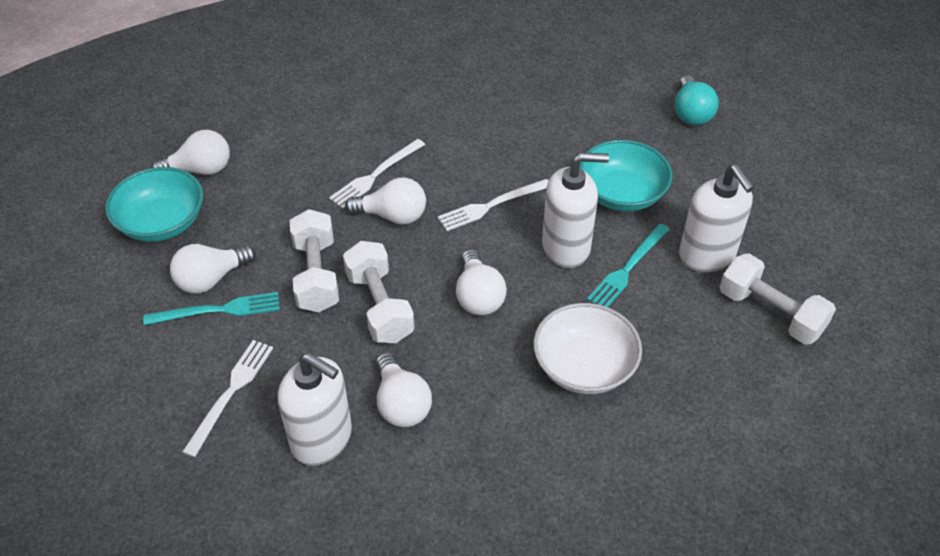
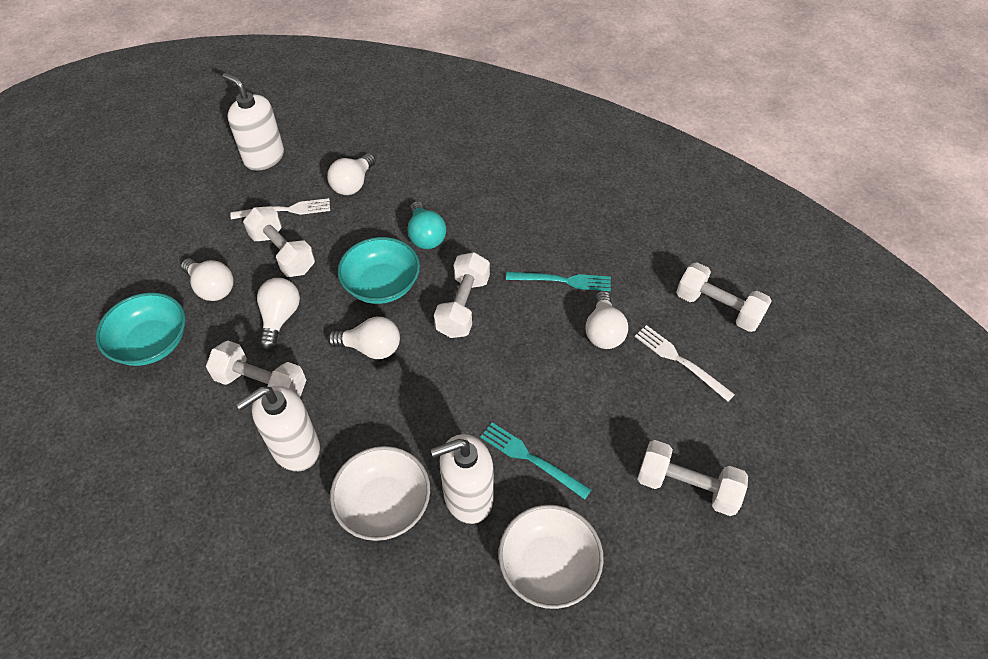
white bowl: [533,303,642,394] = 1 -> [330,446,430,541] [499,505,604,609] = 2
white dumbbell: [290,209,339,312] [343,241,415,343] [719,253,836,345] = 3 -> [206,341,306,397] [243,206,315,277] [434,252,490,338] [637,440,748,516] [676,262,772,332] = 5
white fork: [182,340,273,457] [329,139,425,208] [438,179,548,231] = 3 -> [231,198,330,219] [635,325,735,401] = 2

